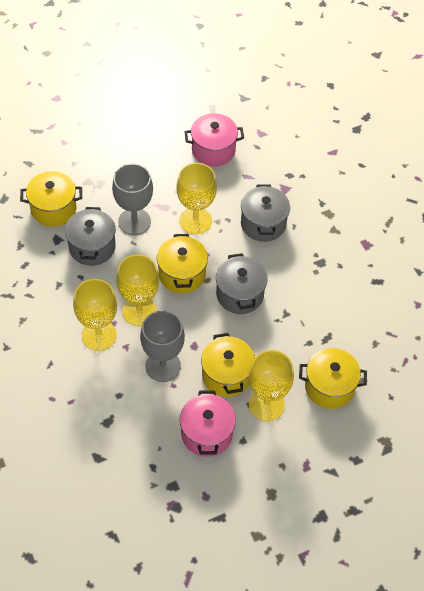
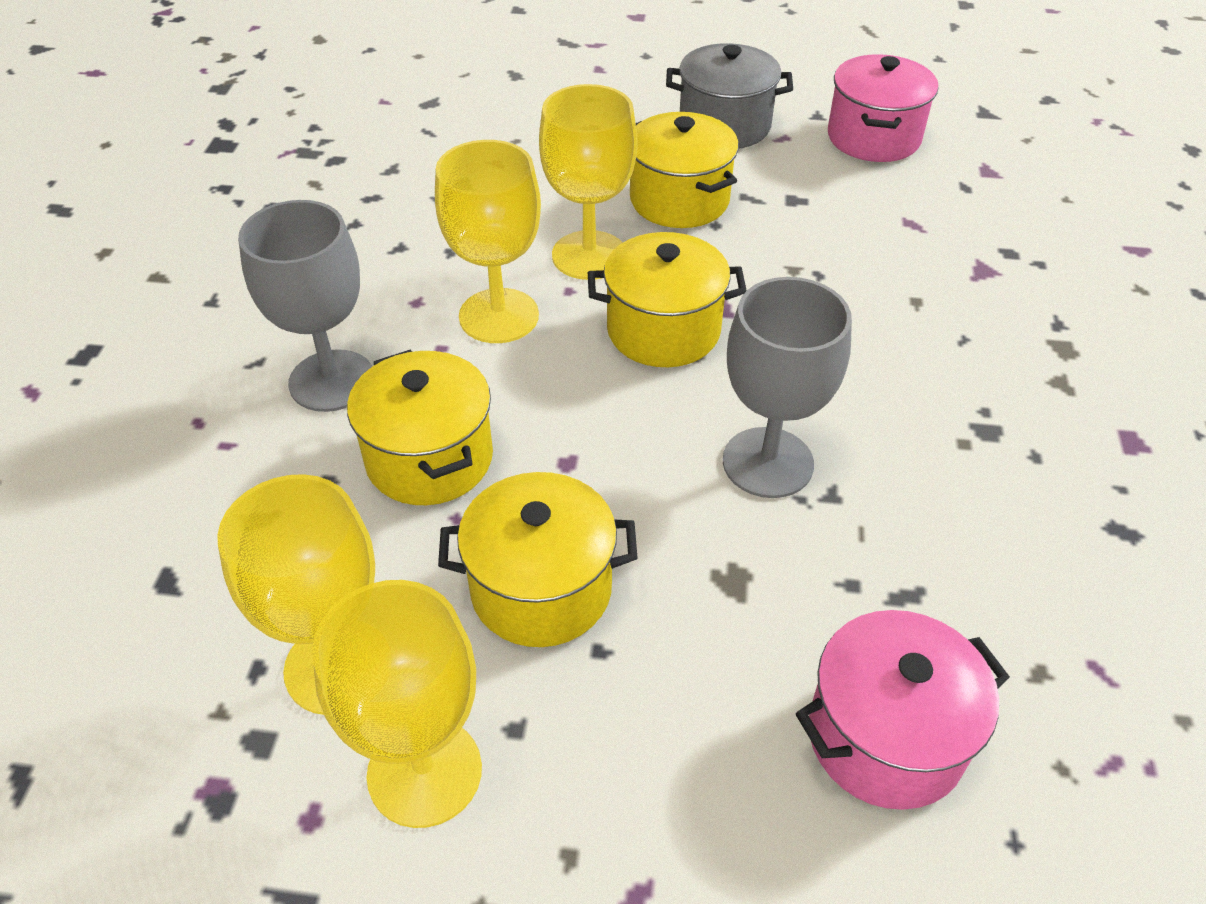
grey pot: [65,207,116,266] [216,253,268,314] [241,184,290,242] = 3 -> [666,43,793,149] = 1

